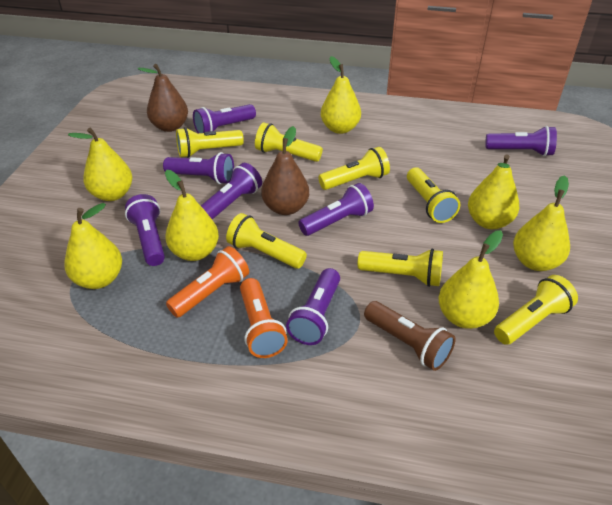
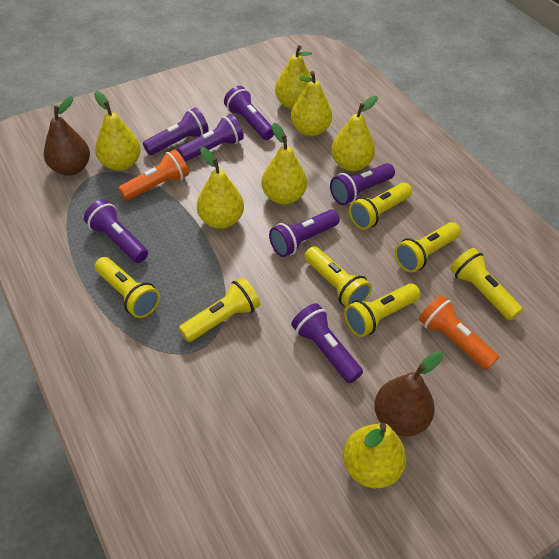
brown flashlight: [364,301,455,371] = 1 -> none = 0

